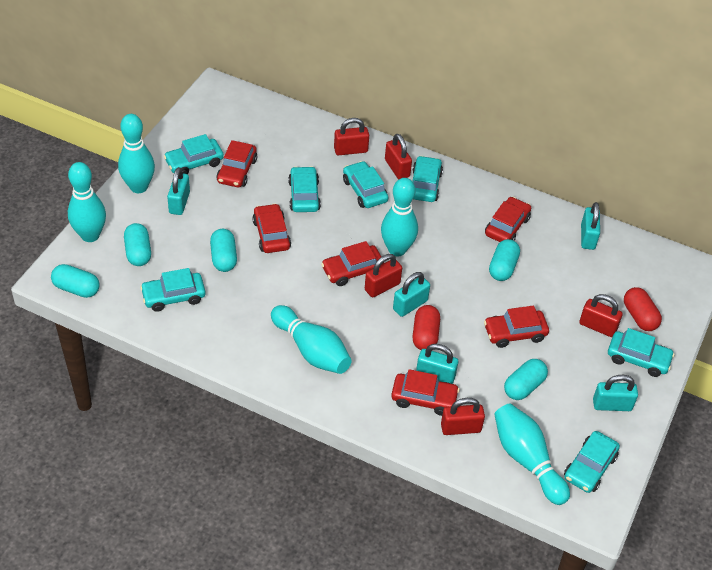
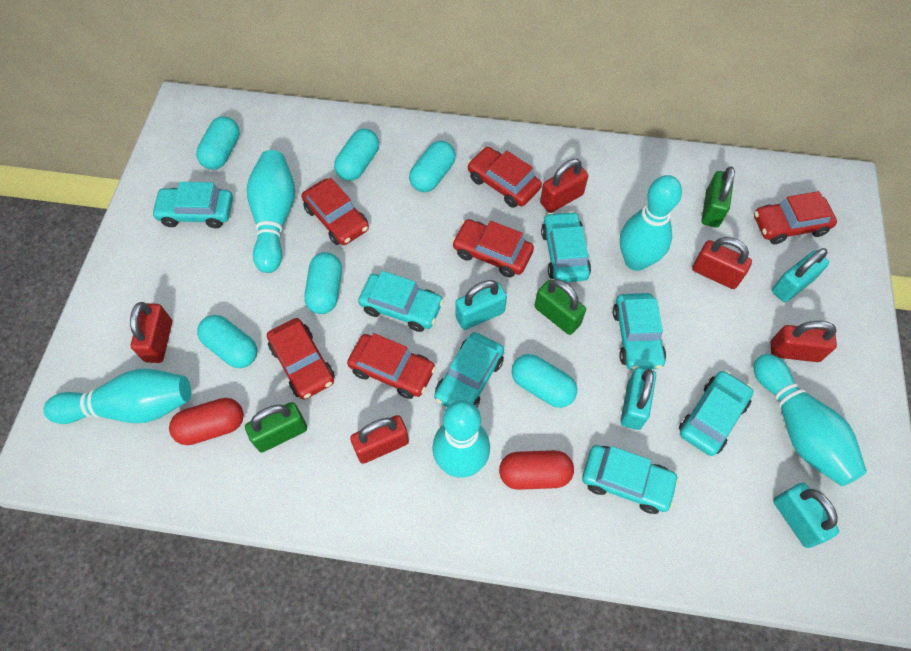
green padlock: none = 0 -> [245,402,307,452] [535,279,586,335] [702,166,735,227] = 3
turquoise capsule: [51,264,100,298] [124,223,151,266] [210,229,237,272] [489,239,520,281] [504,359,548,400] = 5 -> [196,116,240,170] [197,315,257,368] [304,252,342,314] [334,129,379,181] [409,141,456,192] [512,354,577,408] = 6
turquoise padlock: [167,167,190,215] [393,272,430,317] [416,344,458,384] [581,202,600,250] [593,375,638,411] = 5 -> [455,280,507,330] [621,367,656,430] [772,248,829,302] [773,483,839,548] = 4

